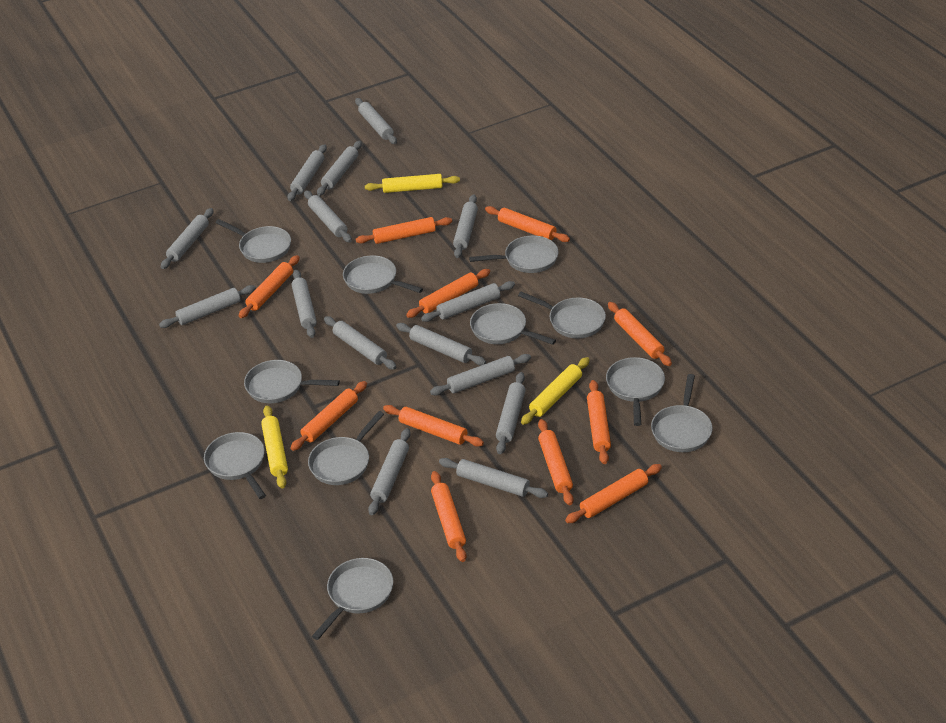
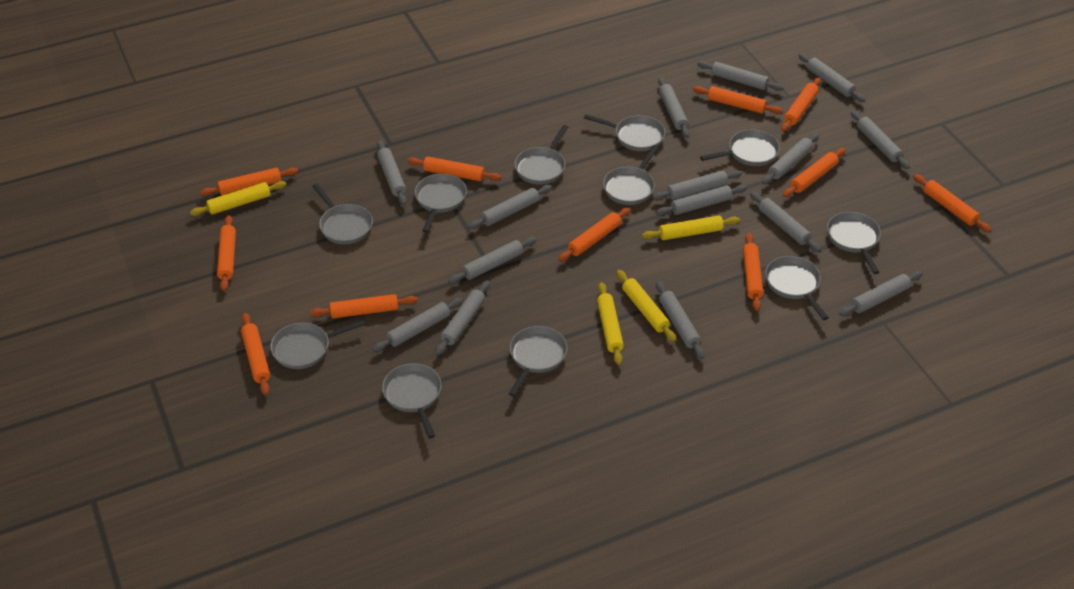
yellow rolling pin: [261,405,288,489] [365,174,460,193] [521,357,590,425] = 3 -> [190,181,287,216] [597,282,624,365] [617,270,676,342] [642,216,740,240] = 4

